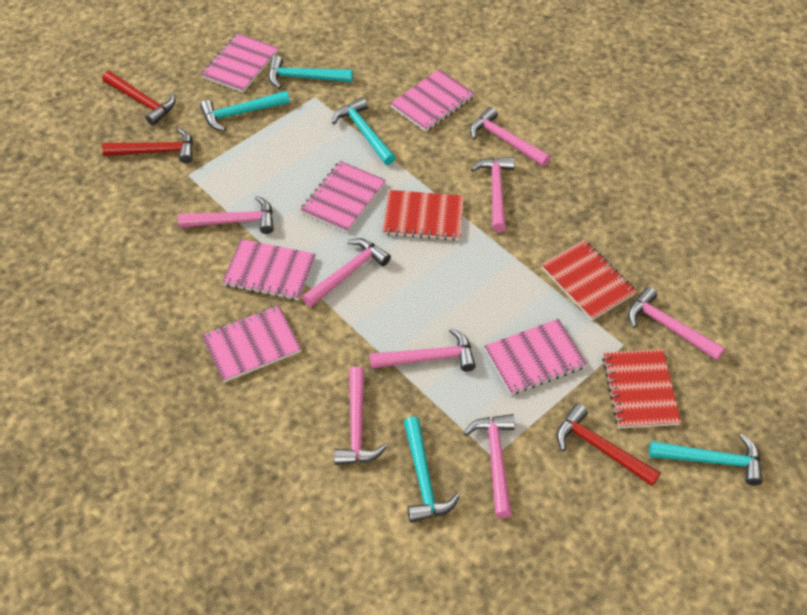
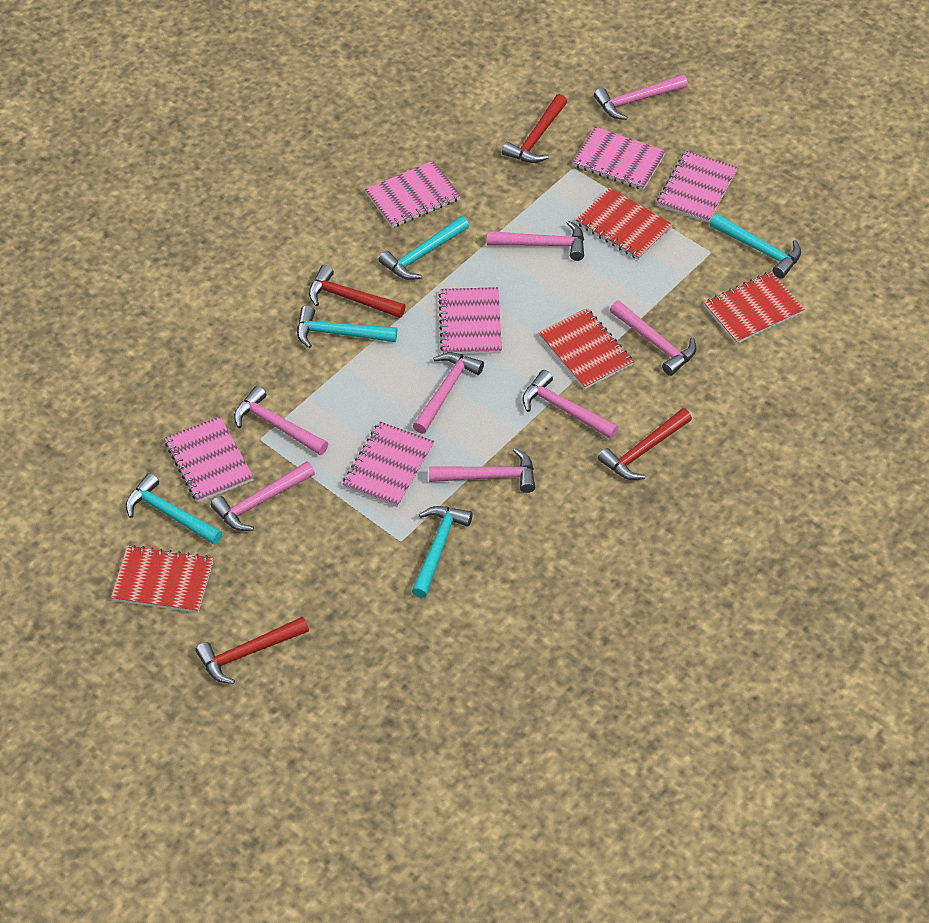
red hammer: [102,71,175,126] [102,128,193,163] [557,404,661,486] = 3 -> [195,616,309,684] [309,265,405,318] [502,94,567,163] [598,408,692,480] = 4
red notebook: [383,190,464,241] [541,240,637,320] [602,349,681,428] = 3 -> [111,545,213,613] [538,308,634,389] [576,188,673,260] [704,271,805,344] = 4

